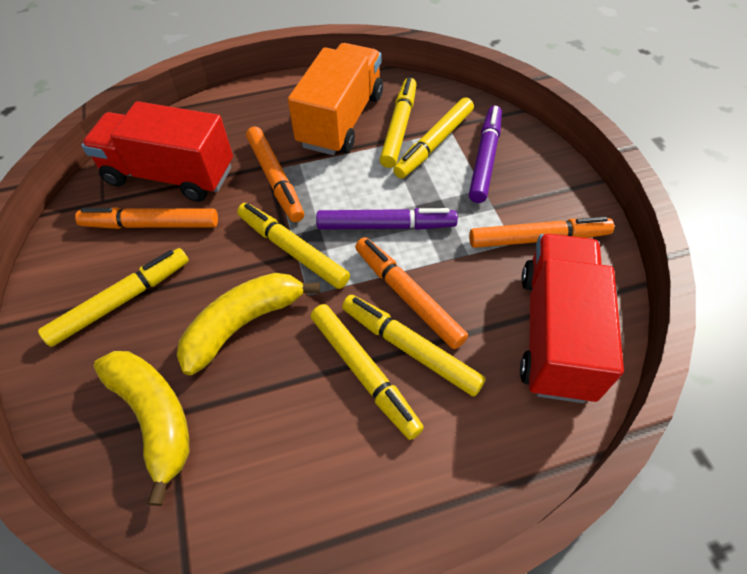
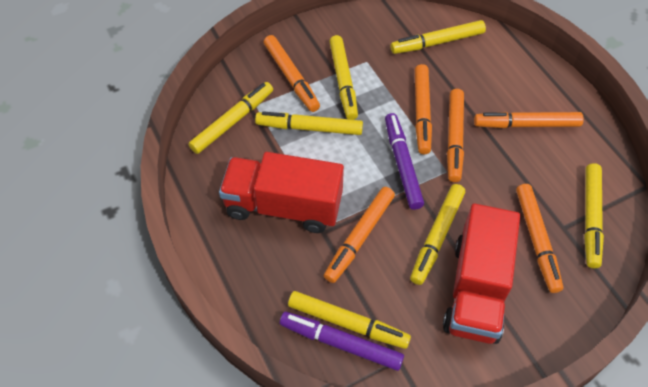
orange marker: [75,207,218,229] [246,127,304,222] [355,237,468,349] [469,216,614,248] = 4 -> [264,35,320,112] [324,187,395,283] [415,64,432,154] [447,89,464,182] [474,112,584,128] [516,184,563,293] = 6
orange truck: [288,43,383,155] = 1 -> none = 0
yellow banana: [93,351,190,506] [177,273,320,375] = 2 -> none = 0
yellow marker: [38,248,189,347] [237,203,350,289] [311,304,424,440] [342,295,486,397] [380,77,417,168] [393,97,474,178] = 6 -> [188,82,273,154] [255,111,363,135] [288,291,411,349] [329,35,358,120] [390,20,486,54] [410,184,465,285] [584,163,604,268] = 7

